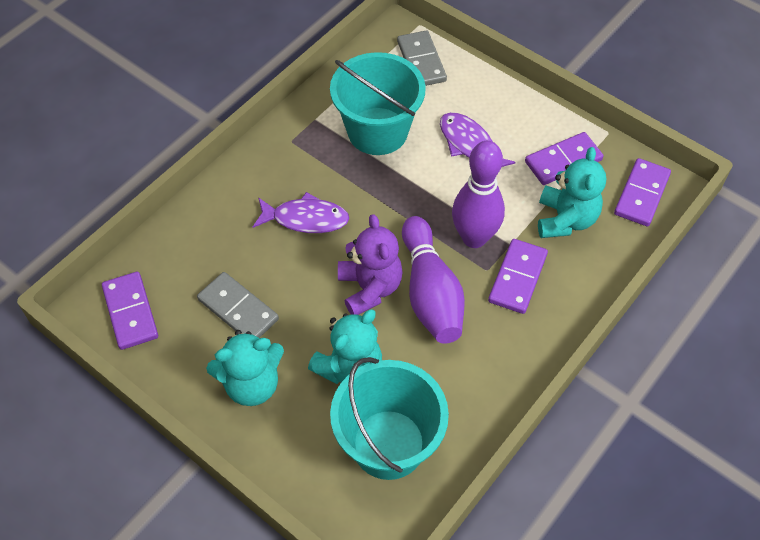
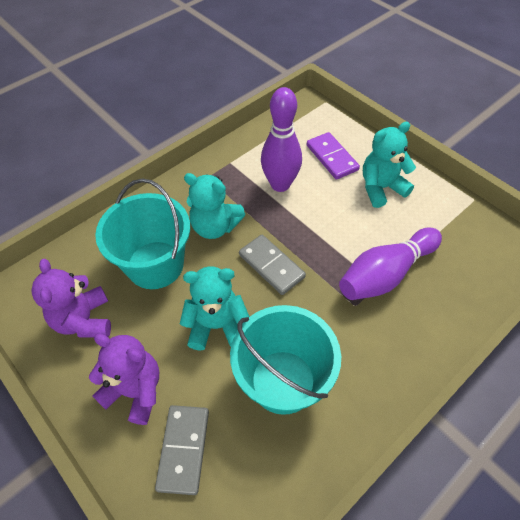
purple domino: [102,272,158,350] [488,239,548,314] [525,132,603,185] [614,158,671,227] = 4 -> [307,132,360,180] = 1
purple fish: [253,192,349,233] [440,112,516,167] = 2 -> none = 0
purple teddy bear: [338,214,403,315] = 1 -> [31,259,111,338] [89,334,159,425] = 2

